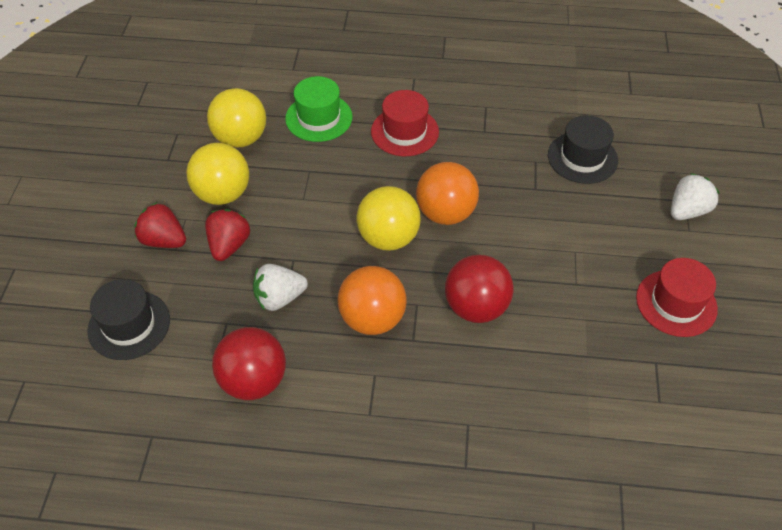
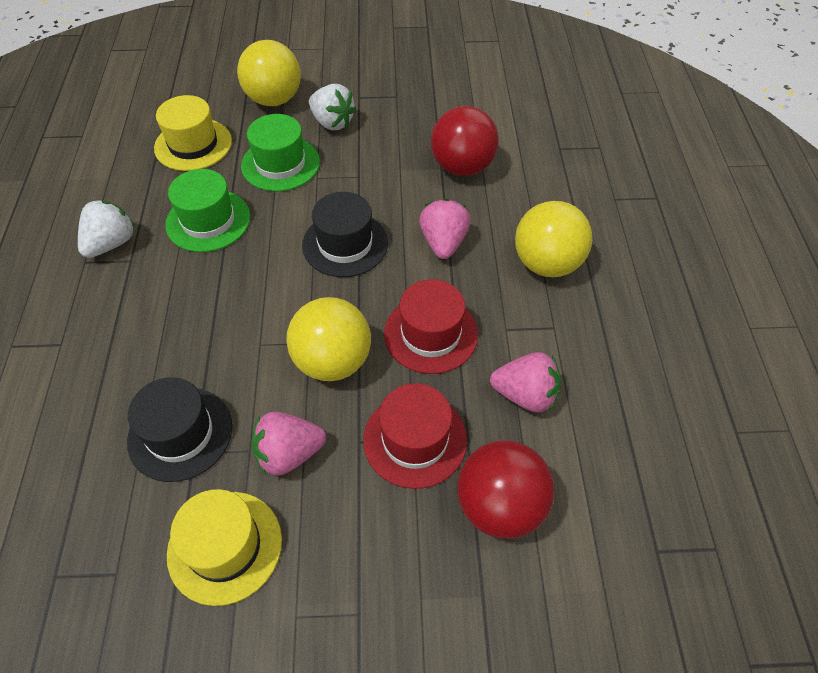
green hat: [285,76,353,142] = 1 -> [165,169,250,252] [241,114,320,191] = 2
orange ball: [338,266,406,335] [416,162,479,225] = 2 -> none = 0
pink strawberry: none = 0 -> [251,411,326,475] [419,198,471,259] [490,352,561,413] = 3
red strawberry: [134,202,186,248] [205,209,250,261] = 2 -> none = 0
yellow hat: none = 0 -> [154,95,232,171] [167,489,282,606] = 2

